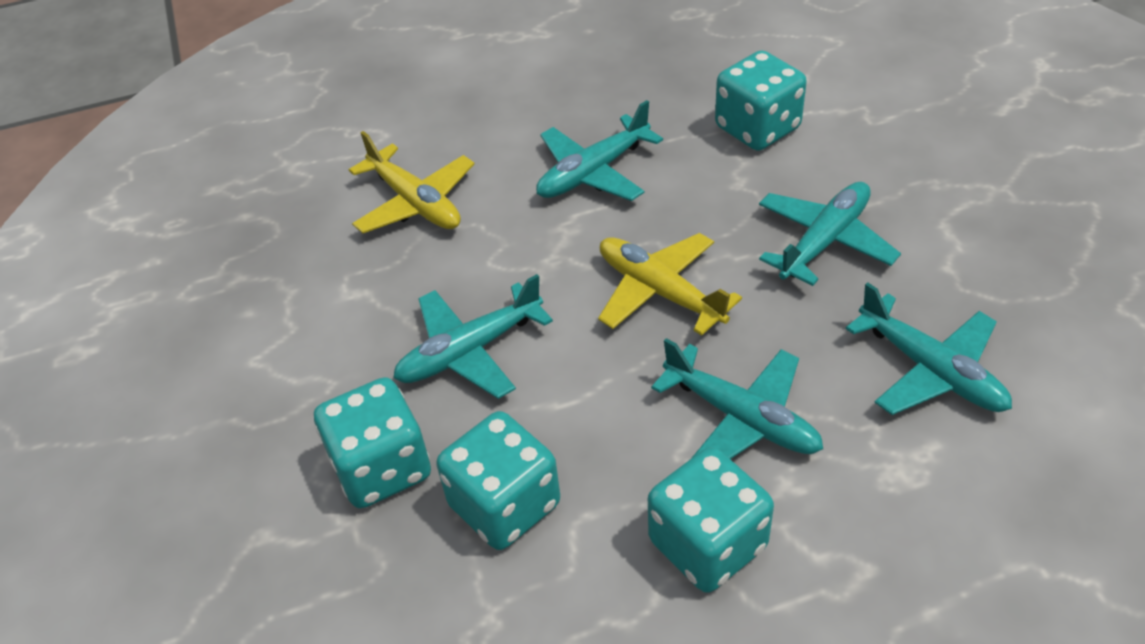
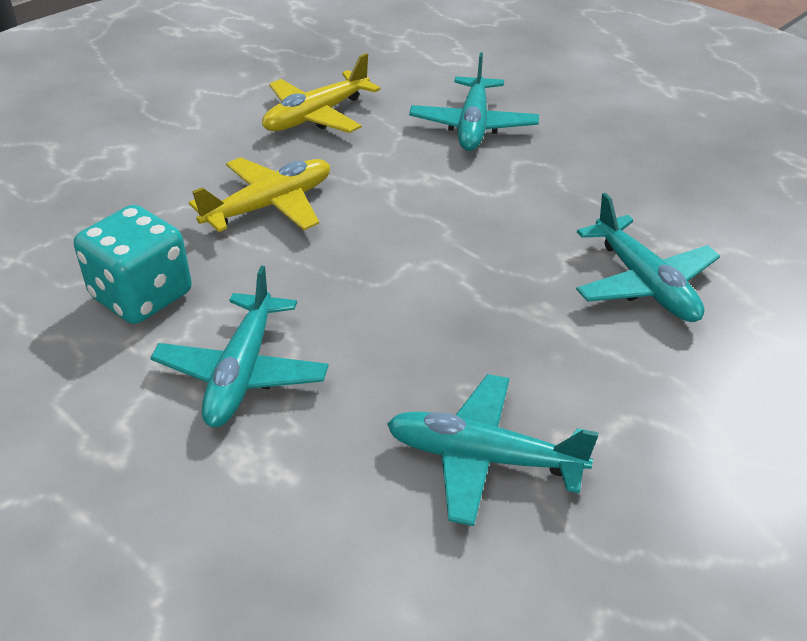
turquoise dice: [314,377,431,508] [436,411,560,550] [648,447,774,593] [715,50,807,151] = 4 -> [74,205,192,324] = 1
turquoise plane: [393,274,553,399] [536,100,663,201] [651,338,823,459] [759,182,901,286] [846,282,1012,415] = 5 -> [151,266,329,427] [387,374,599,526] [409,52,539,151] [576,193,720,322] = 4

